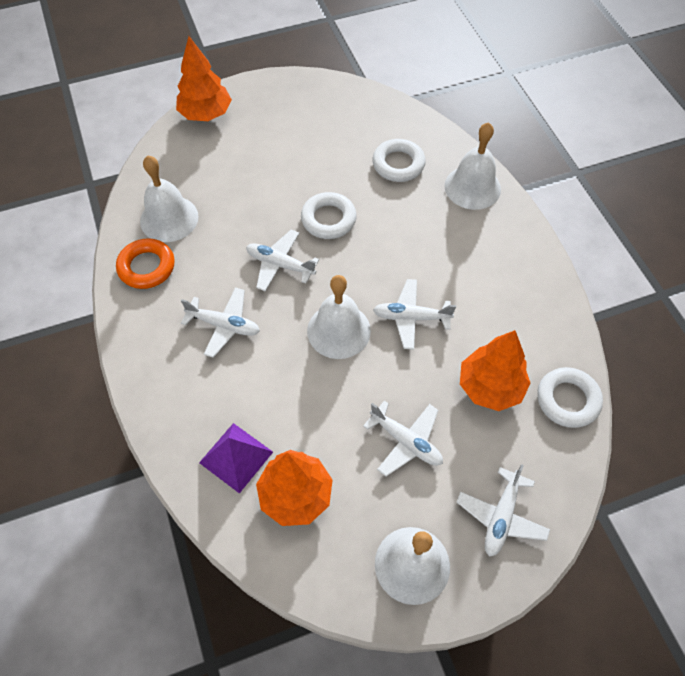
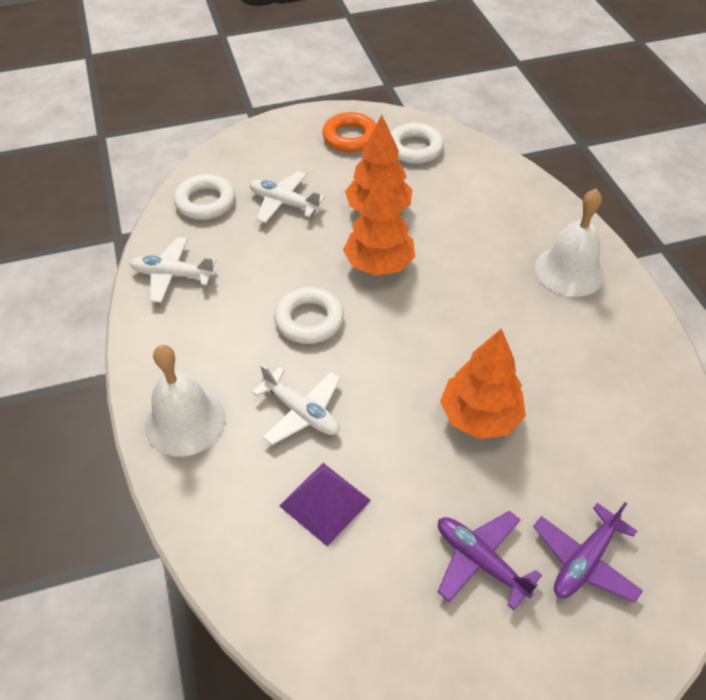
purple plane: none = 0 -> [438,511,542,610] [533,502,643,602] = 2
white bell: [140,156,199,242] [307,275,371,359] [375,527,450,605] [444,122,501,210] = 4 -> [145,345,226,457] [535,189,605,297] = 2
white plane: [181,288,260,358] [246,230,319,291] [363,400,443,476] [373,279,456,350] [457,464,550,557] = 5 -> [130,237,216,303] [250,171,325,223] [252,364,341,445] = 3

